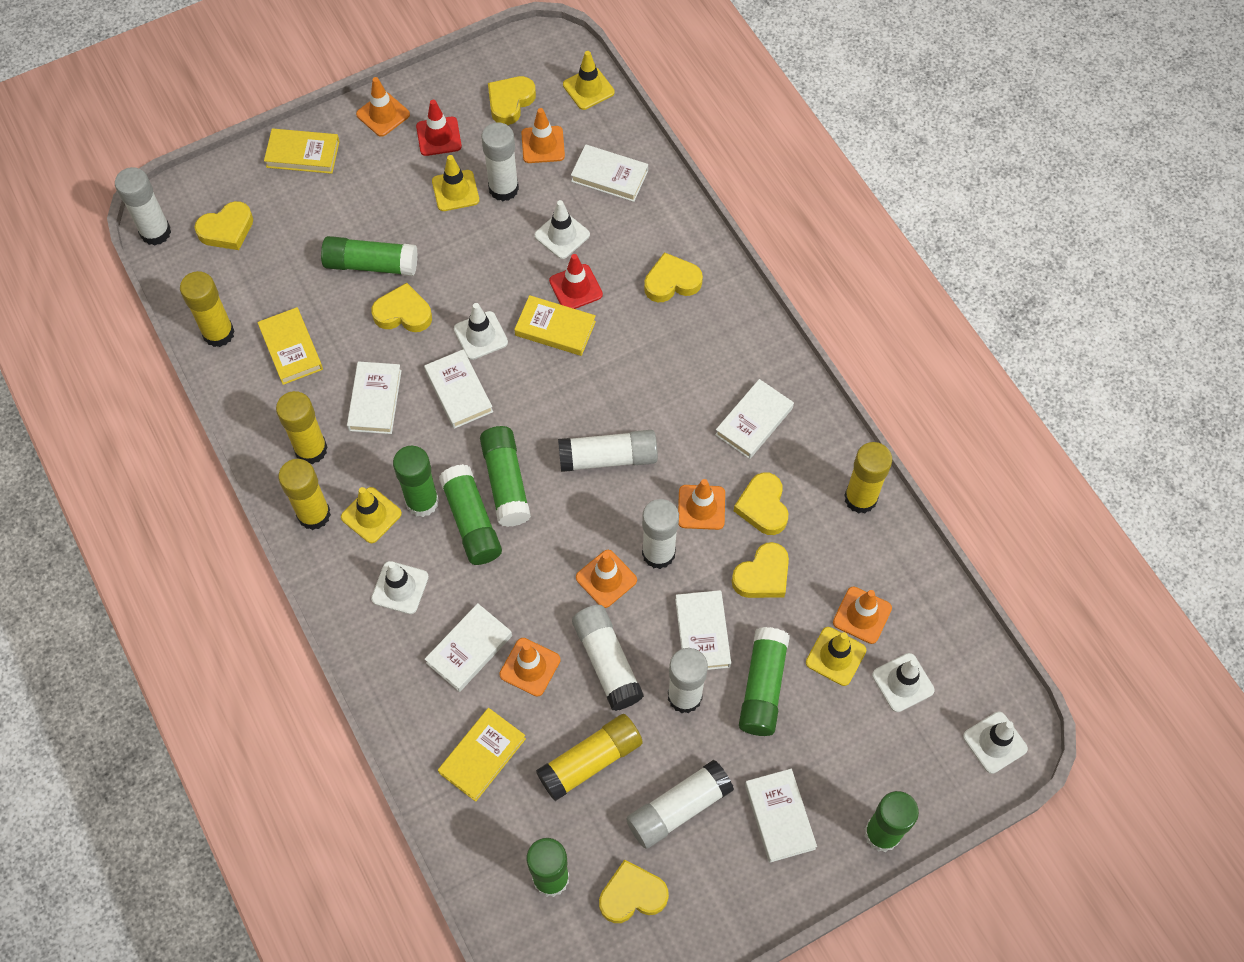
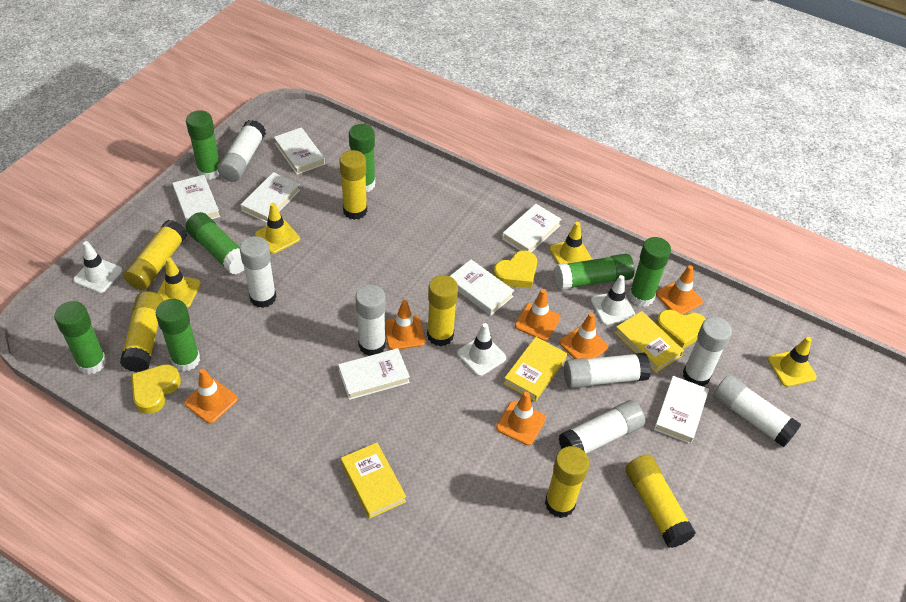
red traffic cone: [416,100,462,156] [549,254,603,309] = 2 -> none = 0
white traffic cone: [371,561,429,614] [454,303,508,360] [534,200,590,259] [872,653,935,712] [963,712,1028,774] = 5 -> [73,241,122,293] [457,323,506,376] [591,275,635,325] = 3
yellow book: [257,307,323,385] [264,129,340,174] [438,708,526,802] [514,295,596,356] = 4 -> [341,442,407,519] [504,337,567,401] [615,311,684,373] = 3
yellow glue stick: [180,271,235,347] [276,391,328,464] [278,459,331,530] [536,714,643,801] [844,442,892,514] = 5 -> [120,291,164,372] [124,220,187,290] [339,150,367,220] [427,275,458,347] [545,446,589,518] [625,454,696,548] = 6
yellow heart: [194,201,253,250] [371,283,432,332] [488,76,536,125] [599,859,669,923] [644,252,703,302] [732,542,789,598] [734,472,788,535] = 7 -> [131,364,181,414] [493,251,537,288] [656,310,706,349] = 3

